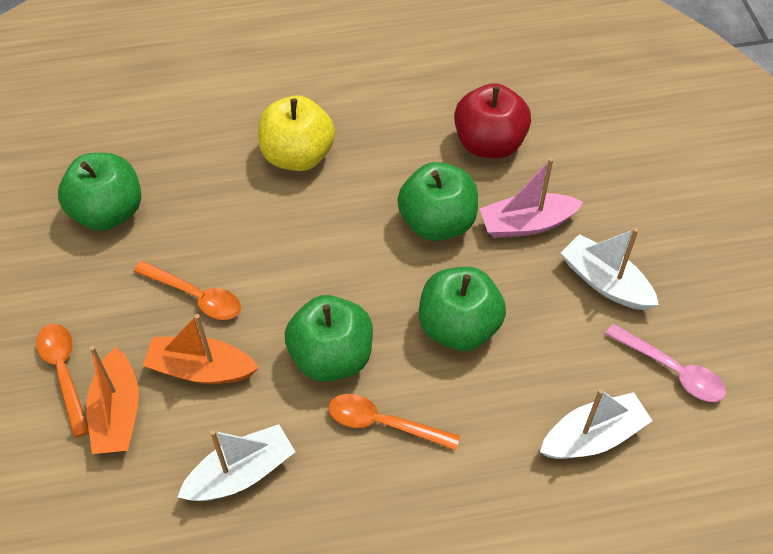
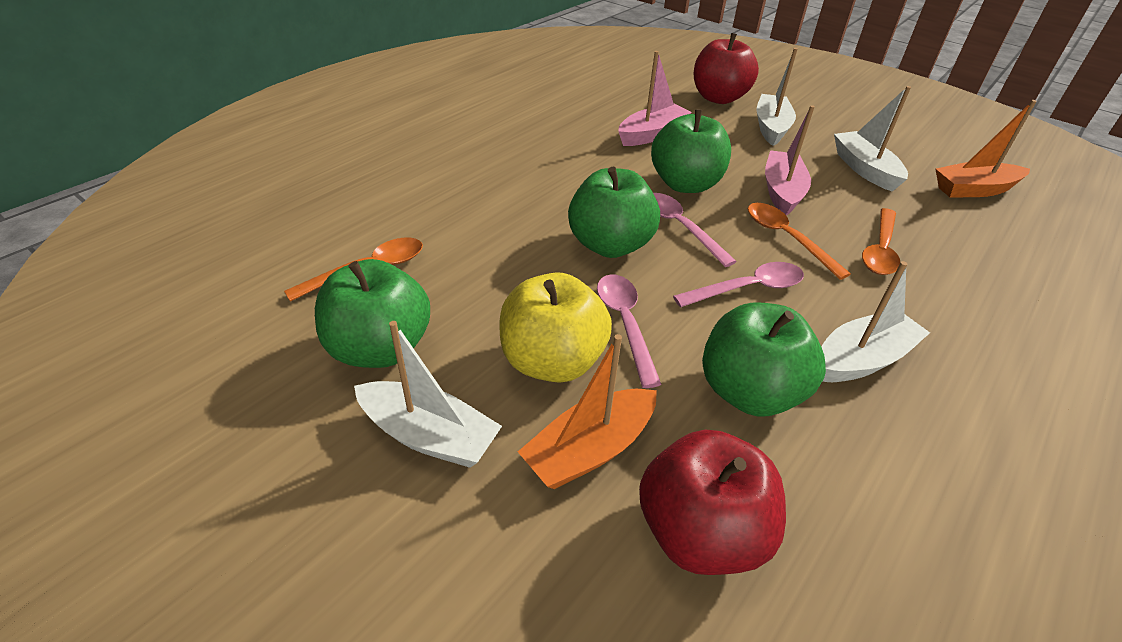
pink boat: [480,158,583,238] = 1 -> [618,51,692,146] [765,105,815,215] = 2
pink spoon: [606,324,726,402] = 1 -> [597,274,662,388] [653,193,737,267] [673,262,804,307] = 3
red apple: [454,83,531,158] = 1 -> [639,429,786,575] [694,33,759,104] = 2
white boat: [178,424,295,501] [540,389,652,459] [561,228,659,310] = 3 -> [354,321,502,468] [757,48,798,146] [821,261,930,382] [834,86,911,192] = 4

